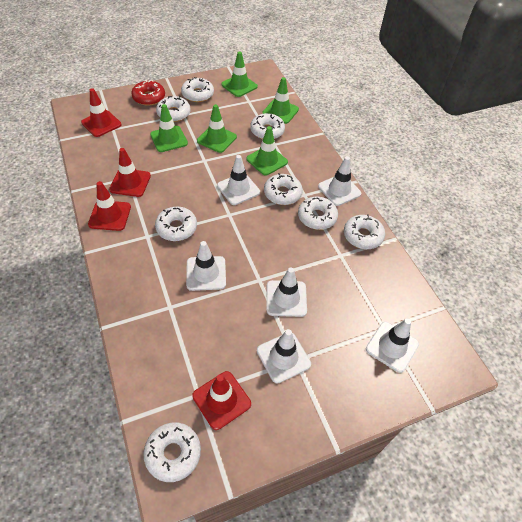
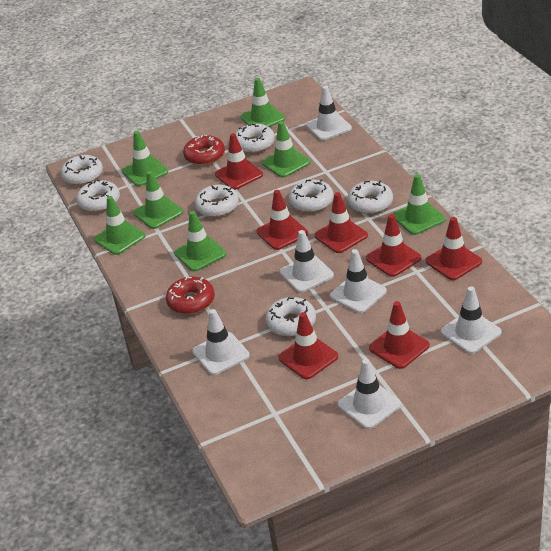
green traffic cone: [150,104,188,152] [197,104,237,153] [221,51,258,97] [246,126,288,175] [262,77,299,124] = 5 -> [94,196,145,255] [122,131,168,186] [133,171,183,229] [174,211,226,271] [240,78,285,127] [262,121,310,178] [393,174,445,235] = 7
red donut: [131,80,165,106] = 1 -> [166,277,215,314] [183,135,225,165] = 2
red traffic cone: [81,88,122,137] [88,181,131,231] [109,148,151,197] [192,371,251,430] = 4 -> [215,133,263,190] [257,190,308,250] [278,312,338,379] [314,192,368,253] [366,214,422,277] [369,301,430,369] [426,217,482,280] = 7
white donut: [143,422,201,482] [155,207,197,241] [156,96,191,122] [181,77,214,102] [250,113,285,139] [264,173,303,205] [298,197,338,230] [344,214,385,249] = 8 -> [61,155,103,185] [76,180,120,212] [194,185,239,217] [235,124,275,153] [265,297,316,336] [289,180,334,212] [348,181,393,214] = 7

